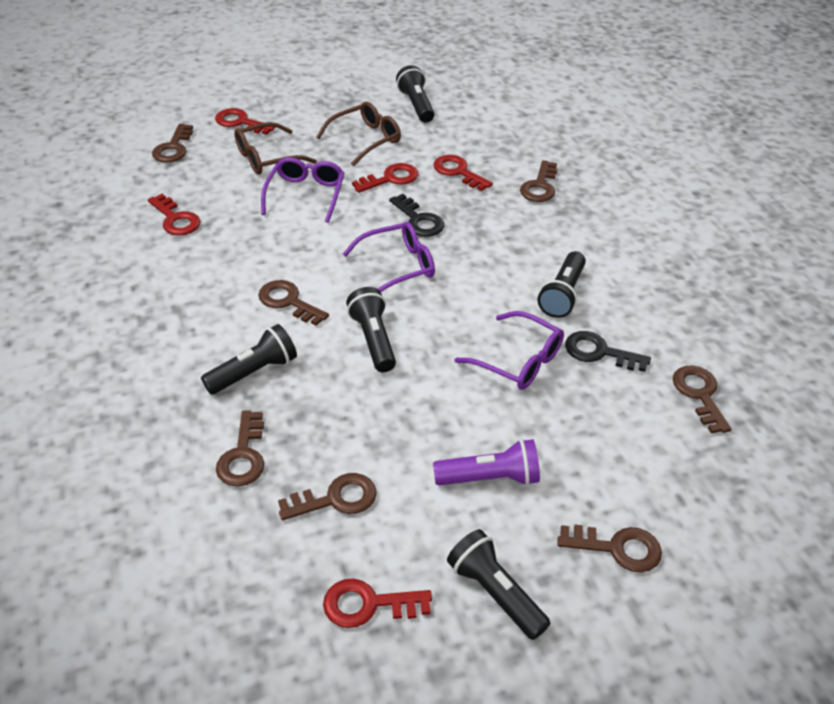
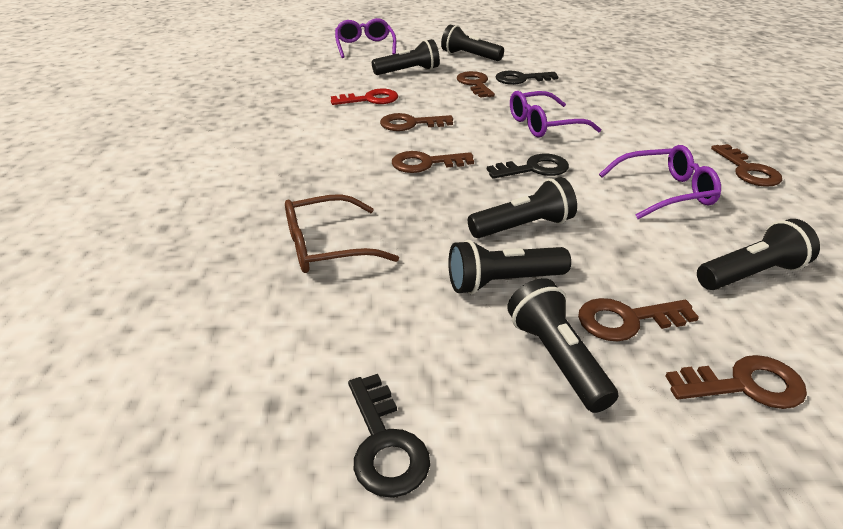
black flashlight: [201,324,297,395] [346,287,396,372] [396,65,434,123] [447,529,550,640] [538,251,586,318] = 5 -> [372,39,440,75] [441,24,504,61] [448,240,571,294] [468,177,577,238] [507,278,618,413] [697,219,820,290] = 6
black key: [389,194,444,237] [565,331,651,372] = 2 -> [348,374,430,498] [487,154,569,179] [495,71,558,85] = 3
brown glasses: [234,122,317,175] [316,102,401,166] = 2 -> [285,194,399,273] = 1
brown key: [152,124,193,163] [216,410,264,486] [258,280,329,326] [278,473,377,520] [520,160,558,202] [557,525,662,572] [673,365,731,434] = 7 -> [380,113,453,131] [392,151,474,173] [457,71,495,98] [578,298,699,341] [665,355,807,409] [711,144,782,187] = 6
purple flashlight: [433,439,540,486] = 1 -> none = 0
red key: [148,194,200,236] [215,108,275,135] [323,579,432,628] [352,163,419,193] [433,155,493,191] = 5 -> [331,89,398,105] = 1

